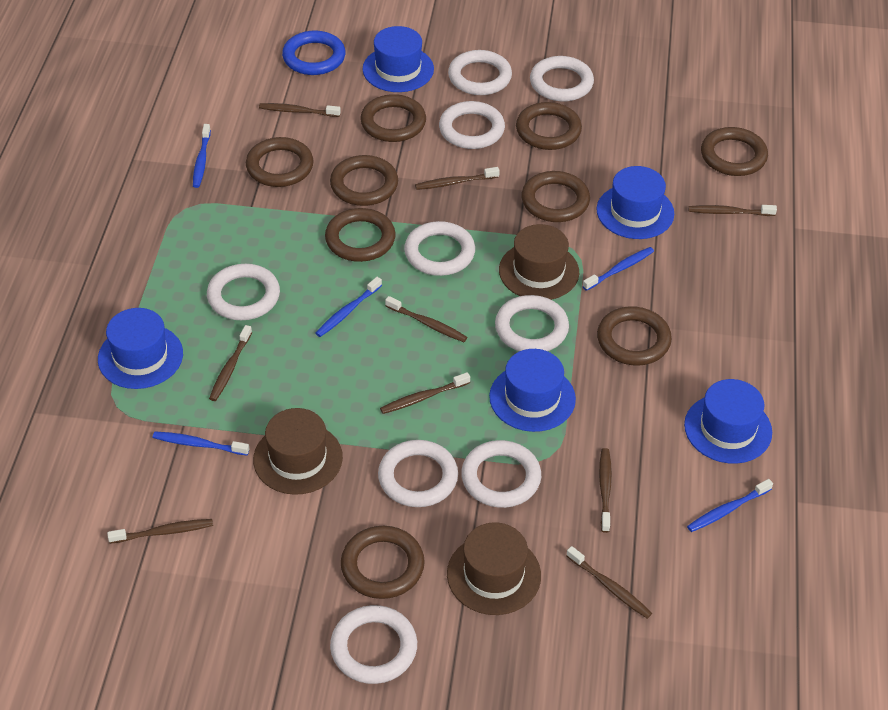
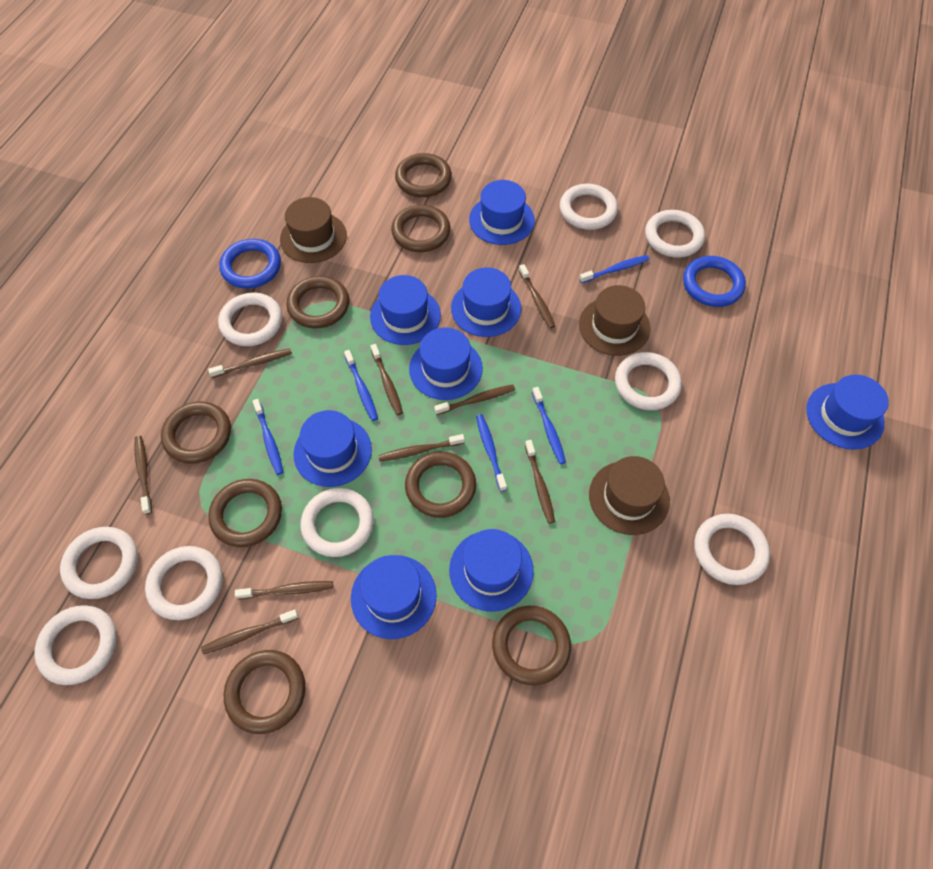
blue hat: [98,308,183,389] [362,26,434,92] [489,349,576,432] [597,166,674,239] [684,379,772,464] = 5 -> [293,410,372,487] [351,555,437,639] [370,275,441,345] [409,327,483,400] [449,529,534,612] [451,267,521,337] [469,180,535,245] [806,375,889,450] = 8
blue ring: [282,31,346,75] = 1 -> [219,239,281,289] [683,256,746,307] = 2
brown ring: [246,137,313,187] [325,208,396,262] [330,155,398,206] [341,526,425,599] [360,94,426,142] [516,102,582,150] [521,171,590,222] [597,306,672,366] [701,127,768,176] = 9 -> [161,401,231,464] [208,479,282,547] [224,650,306,734] [286,276,349,328] [391,205,451,252] [395,153,452,197] [405,451,476,518] [492,606,571,685] = 8

